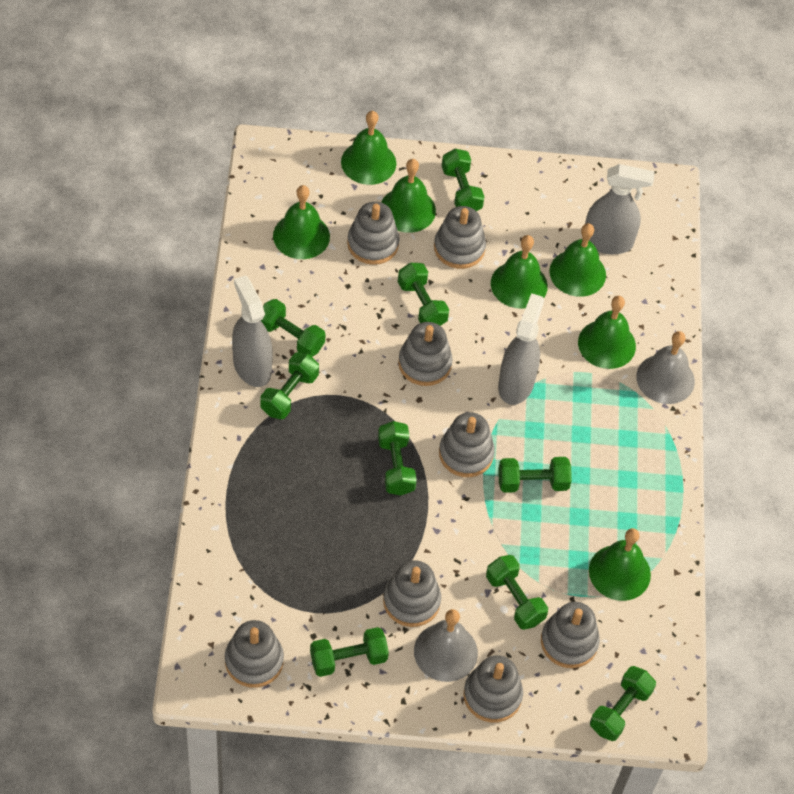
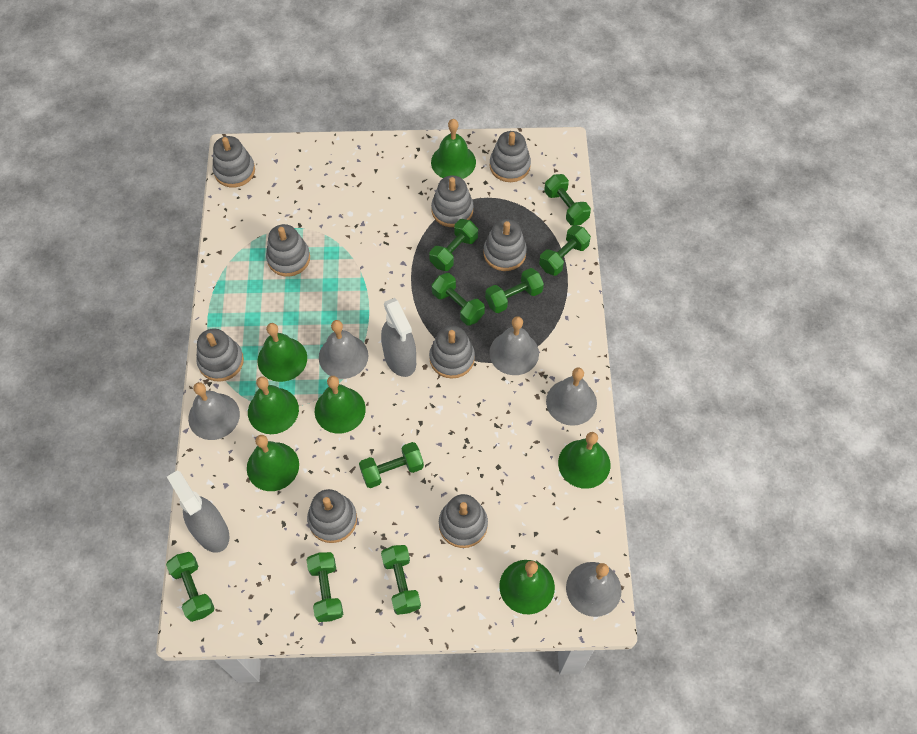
grey bell: [414,609,478,682] [636,331,695,404] = 2 -> [188,382,240,440] [319,320,368,379] [489,316,539,375] [546,368,597,426] [566,562,621,617] = 5
grey spray bottle: [232,275,273,387] [498,293,544,405] [585,164,655,254] = 3 -> [167,471,229,553] [381,298,416,377] = 2
grey stacking toy: [225,620,284,688] [347,202,399,265] [383,560,441,627] [398,322,453,386] [434,206,486,269] [439,412,495,477] [463,655,523,723] [541,602,600,668] = 8 -> [196,329,244,382] [212,136,255,187] [266,224,310,277] [307,489,357,543] [429,325,475,378] [431,176,474,227] [439,494,488,548] [483,219,527,271] [489,131,531,182] = 9

